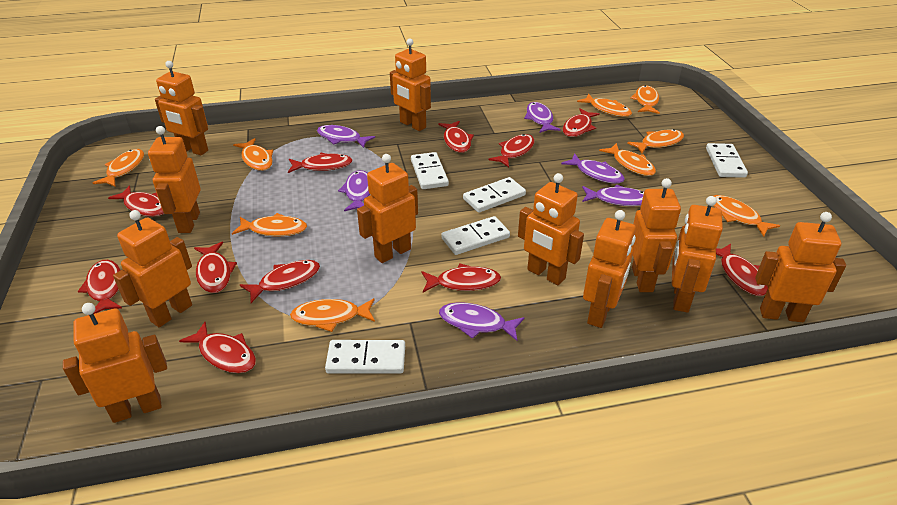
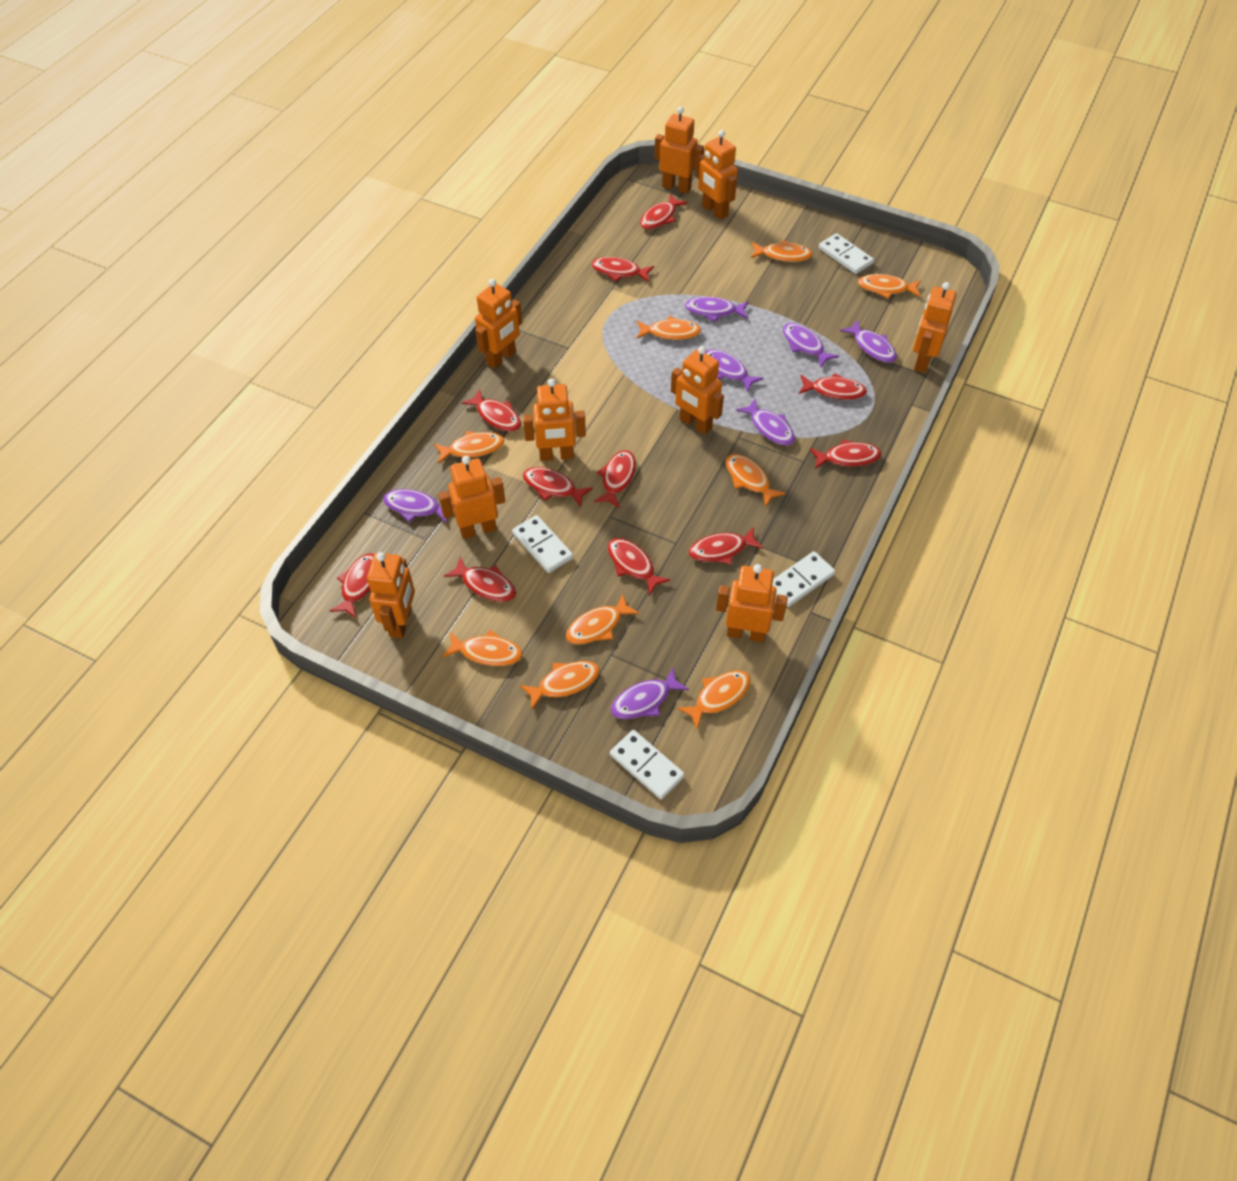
orange robot: [63,303,167,423] [113,210,192,327] [148,126,201,233] [155,61,208,155] [357,154,418,263] [390,39,431,131] [518,173,584,285] [583,210,636,328] [632,178,681,292] [672,196,723,313] [755,212,846,322] = 11 -> [367,552,415,639] [438,456,505,539] [475,279,522,369] [523,379,586,461] [654,106,704,194] [671,346,724,435] [696,130,738,220] [716,564,788,642] [913,282,956,373] = 9
purple fish: [317,125,375,148] [338,170,370,211] [439,302,525,341] [524,102,561,133] [561,154,625,184] [582,185,644,206] = 6 -> [383,489,452,524] [611,667,689,719] [685,297,749,322] [705,349,763,393] [736,399,795,446] [783,323,839,367] [840,320,897,363] = 7
white domino: [325,340,405,374] [411,152,449,189] [441,216,510,255] [463,177,526,213] [706,143,748,178] = 5 -> [512,515,573,573] [610,730,685,800] [772,551,835,607] [819,233,874,274] = 4

